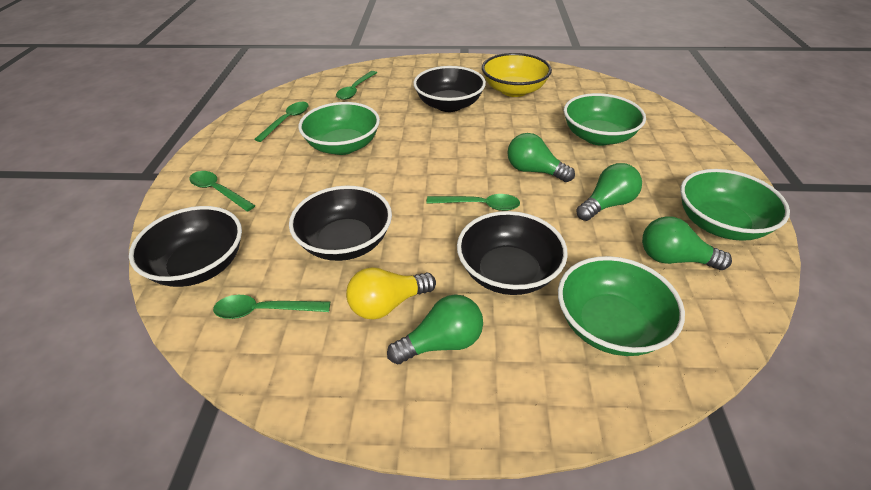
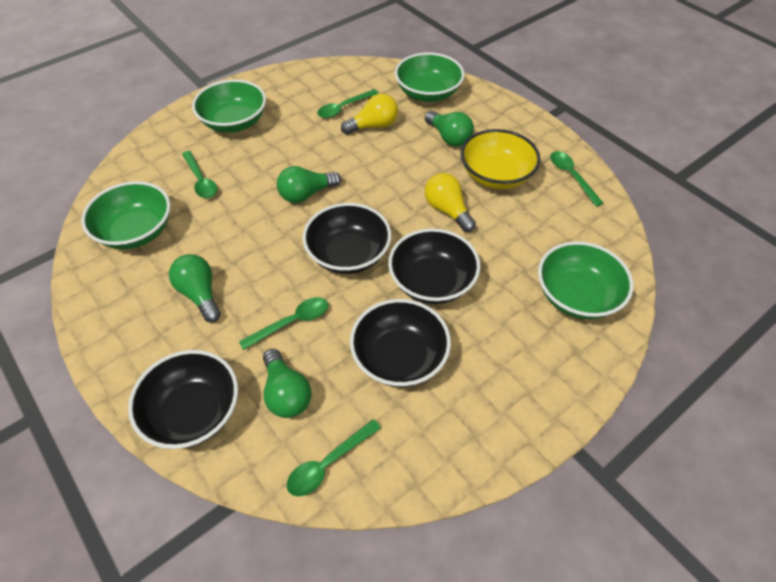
yellow light bulb: [346,267,436,320] = 1 -> [341,94,398,135] [425,173,476,232] = 2

